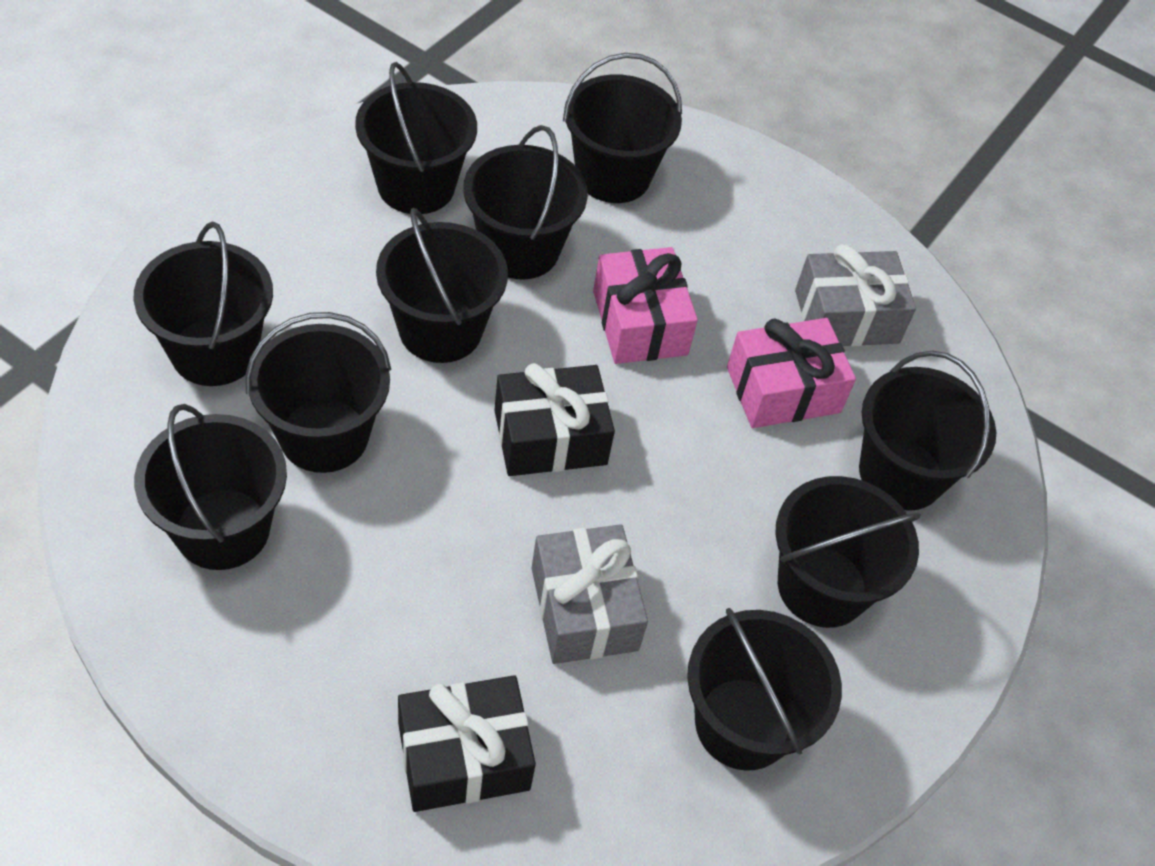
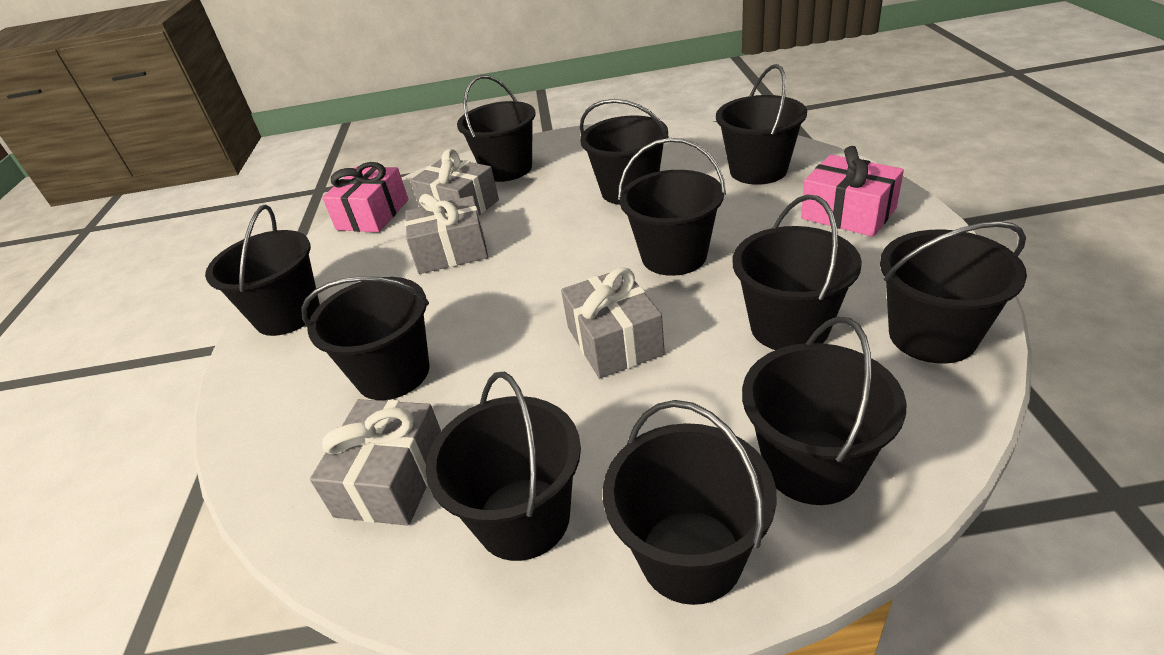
black bucket: [133,222,273,386] [134,404,287,570] [245,312,391,473] [355,62,477,214] [376,208,508,363] [463,125,588,280] [563,53,682,203] [687,608,842,771] [775,476,921,628] [859,351,996,511] = 10 -> [205,205,320,336] [301,276,430,400] [426,372,581,561] [457,75,536,182] [580,99,669,205] [603,400,777,605] [618,138,726,276] [716,64,807,185] [733,194,862,350] [742,317,906,505] [880,221,1027,364] = 11
black gift: [398,675,536,812] [494,363,615,476] = 2 -> none = 0
grey gift: [531,524,648,664] [795,244,916,347] = 2 -> [310,399,441,526] [405,194,488,274] [410,149,499,215] [561,267,665,378] = 4

